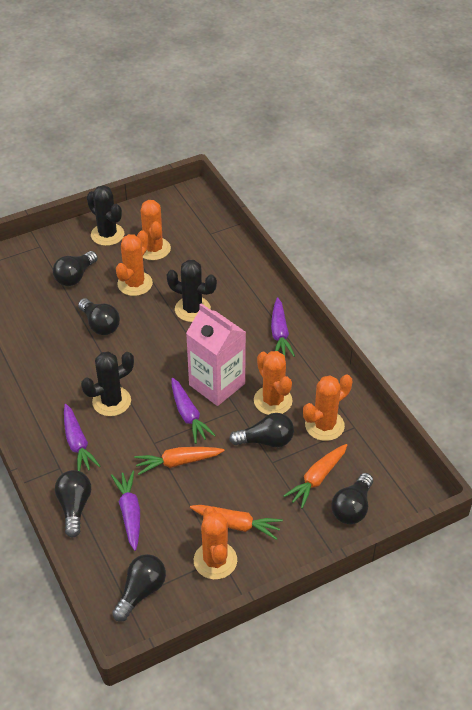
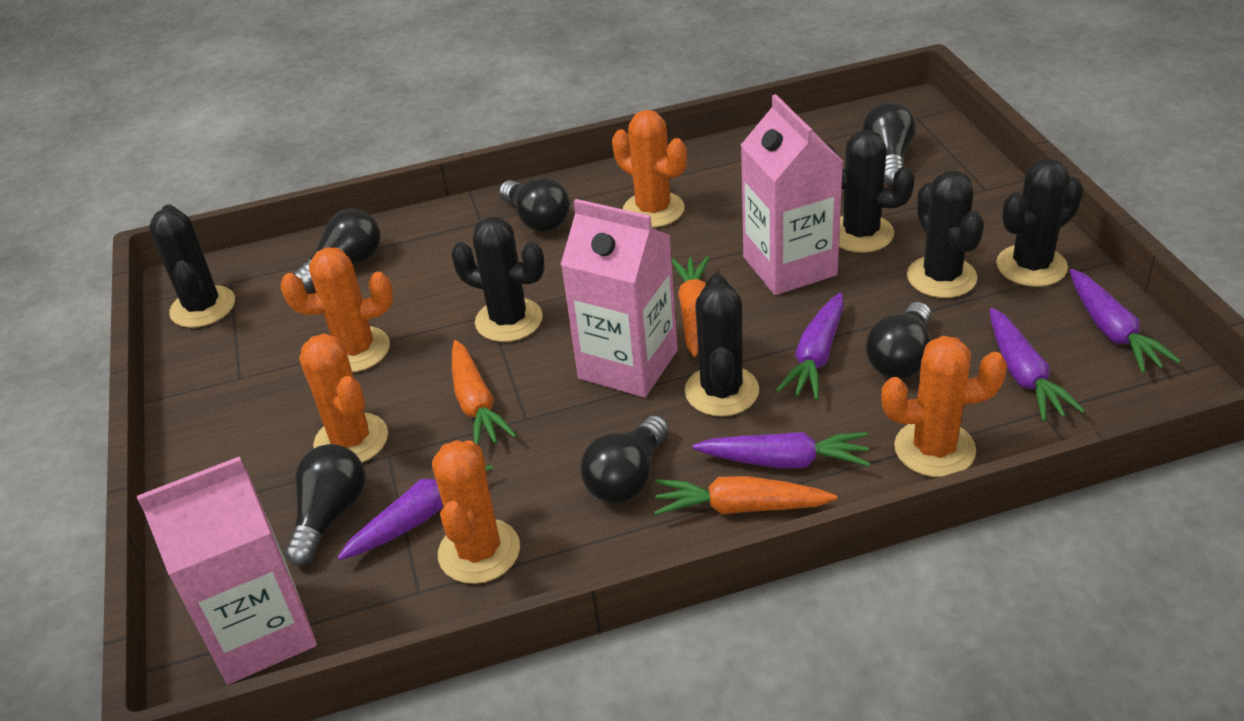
black cactus: [81,352,134,416] [87,185,124,246] [167,260,217,322] = 3 -> [149,204,235,328] [451,217,545,342] [685,273,759,416] [826,130,915,253] [907,171,984,298] [996,159,1083,287] = 6
pink carton: [186,303,246,406] = 1 -> [137,456,317,684] [561,199,678,398] [741,94,843,295] = 3
purple carrot: [64,404,100,471] [111,471,140,551] [171,378,216,444] [271,297,295,357] = 4 -> [338,465,493,560] [693,432,870,468] [776,293,844,400] [990,308,1085,421] [1070,269,1181,373] = 5

